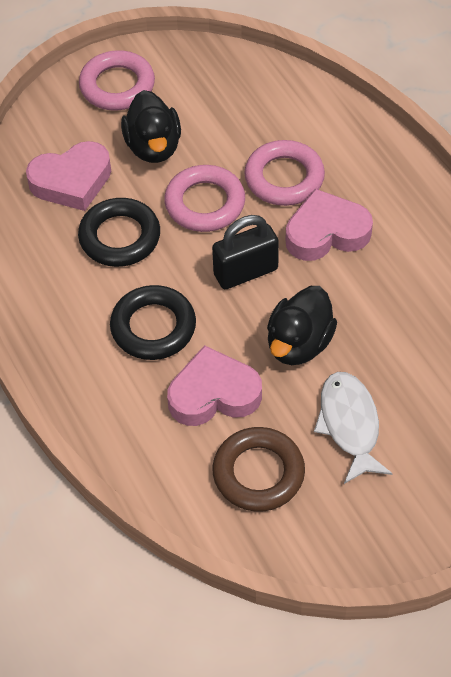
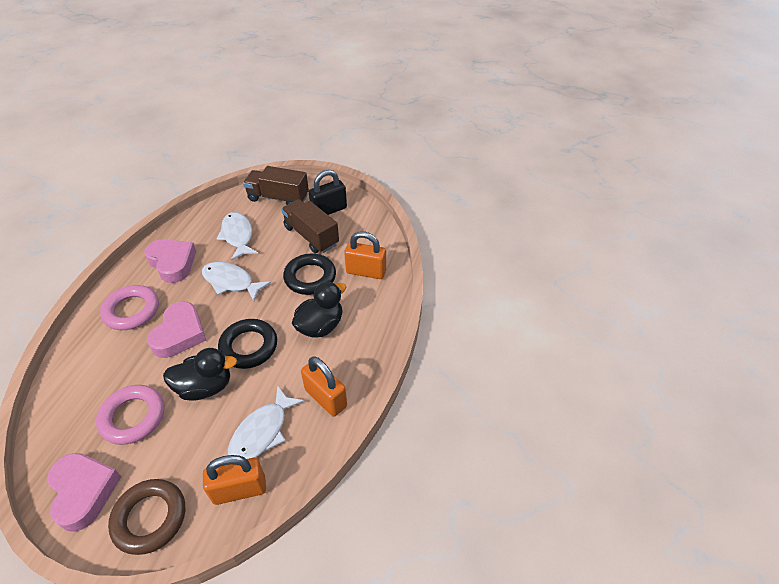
brown truck: none = 0 -> [243,166,309,205] [281,199,339,253] = 2
orange padlock: none = 0 -> [203,455,266,505] [301,356,347,417] [344,232,386,279] = 3
pink ring: [79,50,155,111] [164,165,245,232] [244,140,325,206] = 3 -> [96,385,164,445] [100,285,159,330] = 2
white fish: [314,372,393,484] = 1 -> [202,262,271,301] [217,212,258,261] [228,386,304,459] = 3

